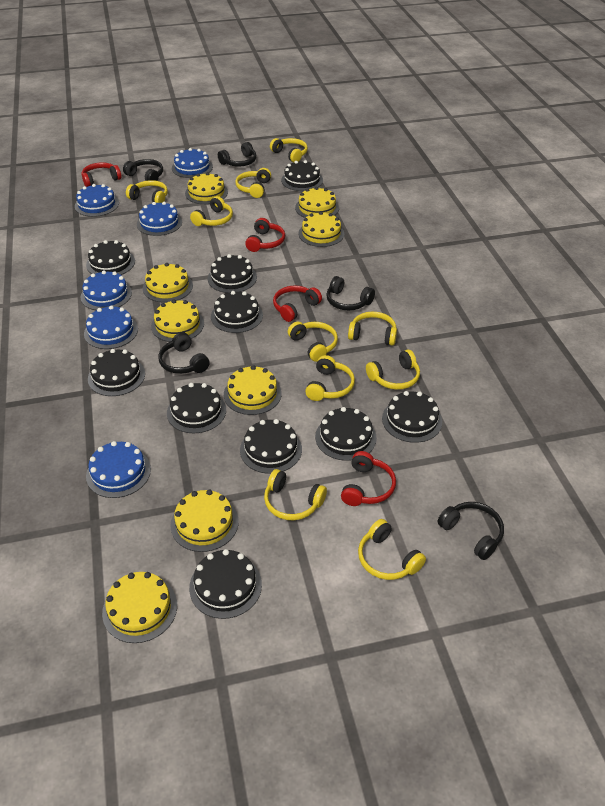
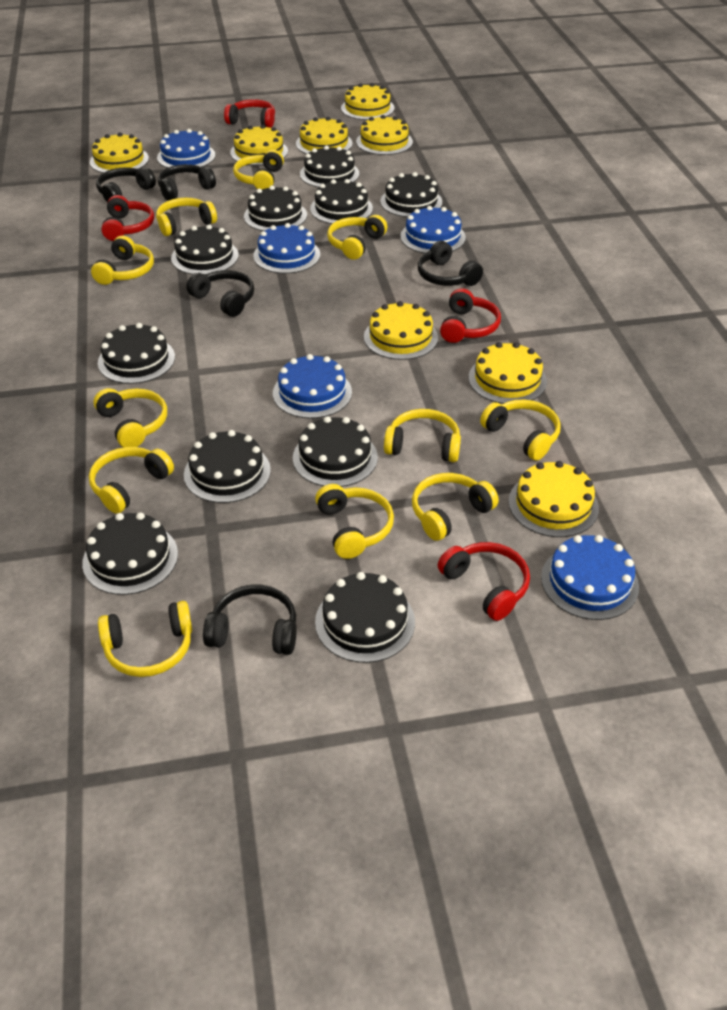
blue cake: [75,184,119,217] [80,271,132,310] [84,305,138,349] [86,441,151,498] [137,202,182,236] [172,148,213,178] = 6 -> [157,129,215,168] [253,223,320,274] [273,354,352,419] [400,206,466,254] [541,535,639,620] = 5
yellow headphones: [126,180,168,203] [190,196,233,226] [235,168,271,198] [264,469,327,520] [270,138,308,162] [288,322,338,362] [305,355,355,401] [348,312,397,346] [358,519,426,580] [366,350,420,390] = 10 -> [89,447,174,514] [91,236,154,285] [94,388,167,447] [98,601,192,677] [156,198,217,236] [233,150,284,189] [315,484,394,559] [327,215,387,260] [384,409,461,462] [412,473,499,541] [480,399,561,460] = 11

